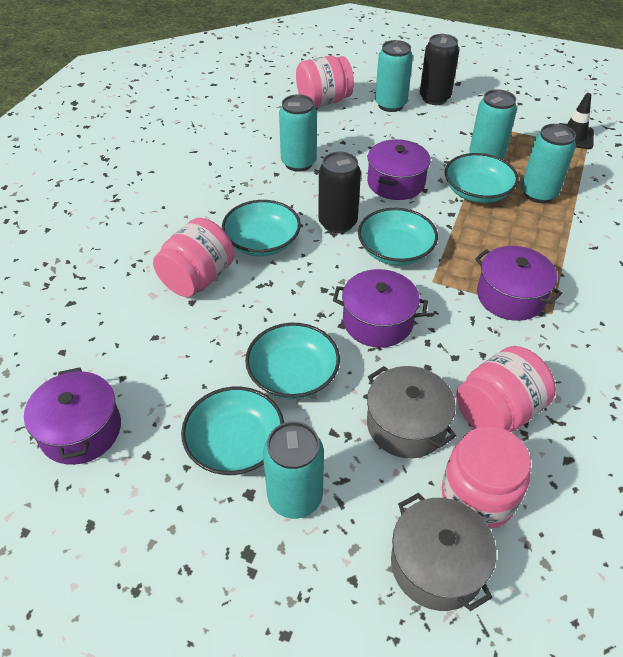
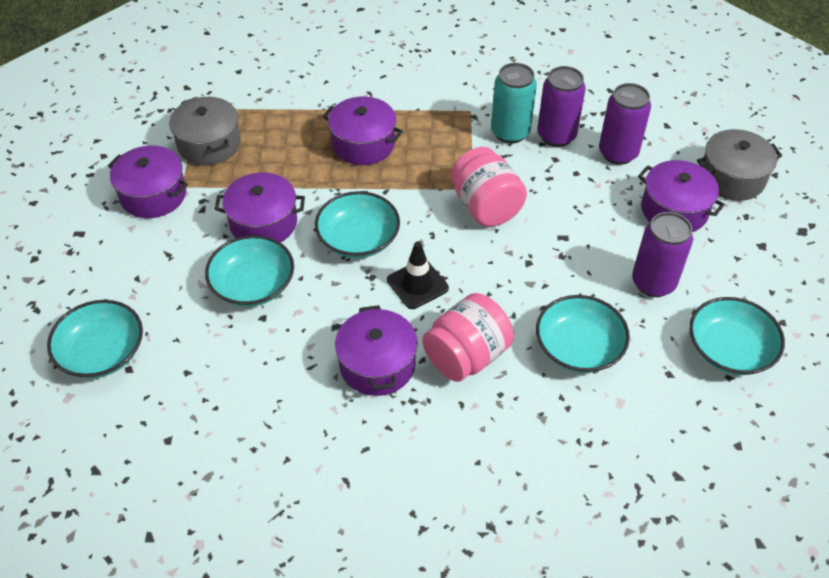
black can: [318,152,361,233] [420,34,459,105] = 2 -> none = 0
pink jar: [153,218,234,297] [296,56,354,107] [442,426,531,529] [456,346,556,432] = 4 -> [422,293,514,382] [451,147,527,227] = 2
purple can: none = 0 -> [537,66,586,147] [599,83,651,165] [632,212,693,297] = 3
purple pot: [24,367,121,465] [333,269,428,348] [367,139,431,200] [475,246,562,321] = 4 -> [108,146,188,218] [215,172,305,243] [322,96,403,165] [335,305,418,396] [638,160,725,232] = 5
turquoise can: [263,421,324,519] [279,94,317,172] [375,40,413,112] [469,89,517,159] [522,124,576,203] = 5 -> [491,63,537,144] = 1

